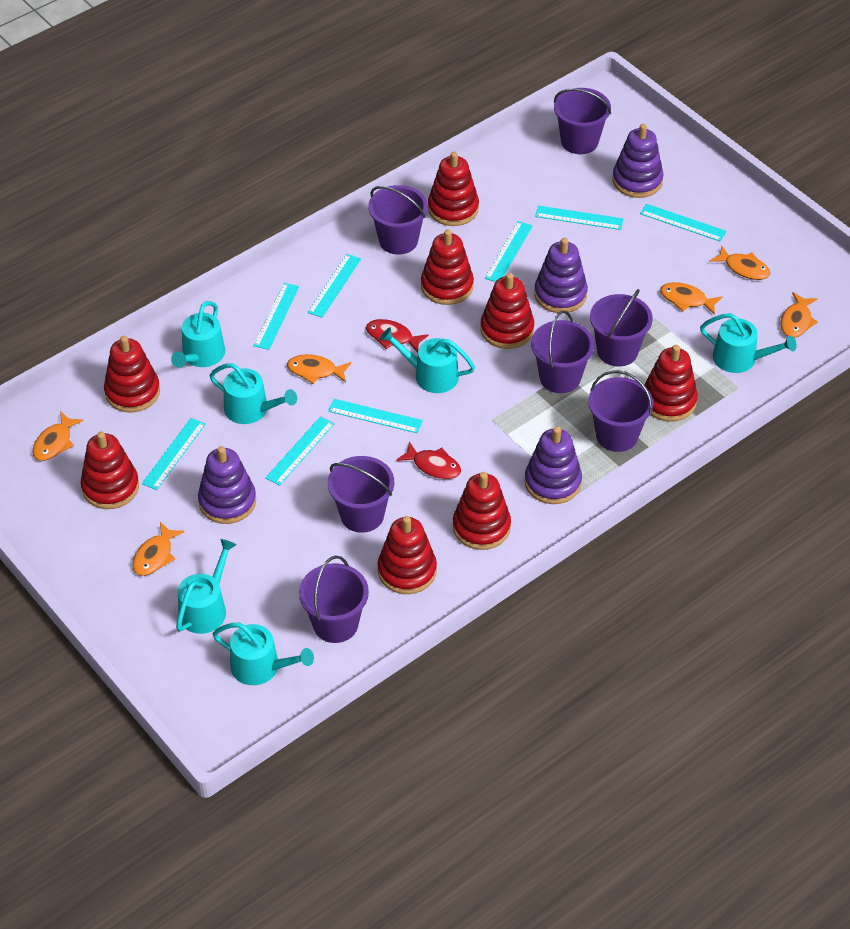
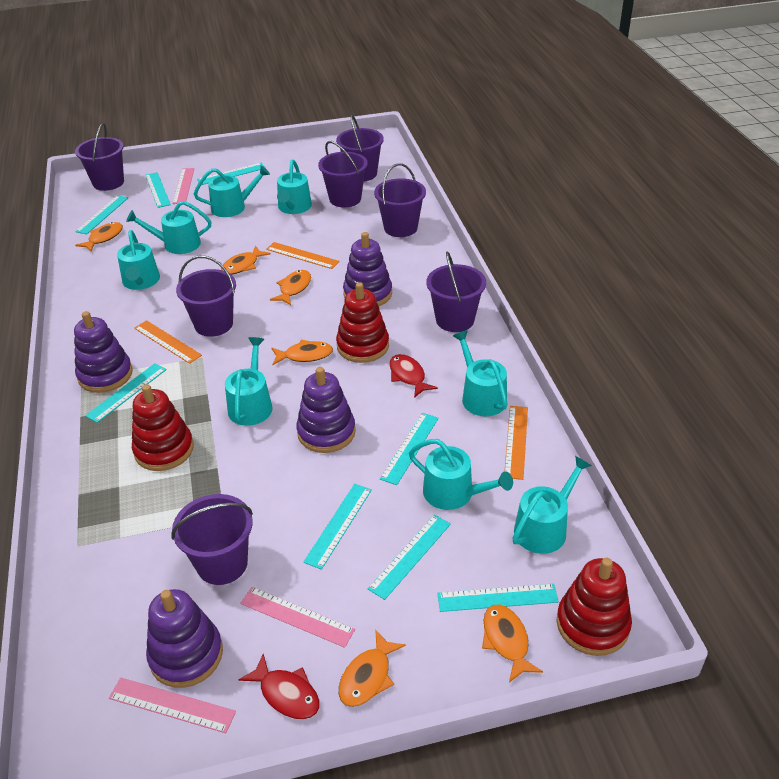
orange ruler: none = 0 -> [134,320,202,364] [266,242,340,269] [505,406,528,480] = 3
pink ruler: none = 0 -> [109,677,236,733] [172,168,194,204] [240,587,355,648] = 3
red stacking toy: [80,432,139,509] [104,336,160,412] [377,516,437,594] [421,229,474,305] [428,152,479,226] [453,472,511,550] [481,273,534,349] [644,345,698,422] = 8 -> [132,384,194,471] [336,282,389,363] [556,558,632,656] = 3
turquoise watering can: [171,301,225,368] [176,539,236,634] [209,363,297,424] [213,623,314,685] [380,328,475,393] [700,313,797,373] = 6 -> [117,230,160,290] [126,201,212,254] [194,165,270,217] [225,337,273,426] [277,160,312,214] [409,439,513,510] [453,330,508,416] [512,456,592,554] = 8

